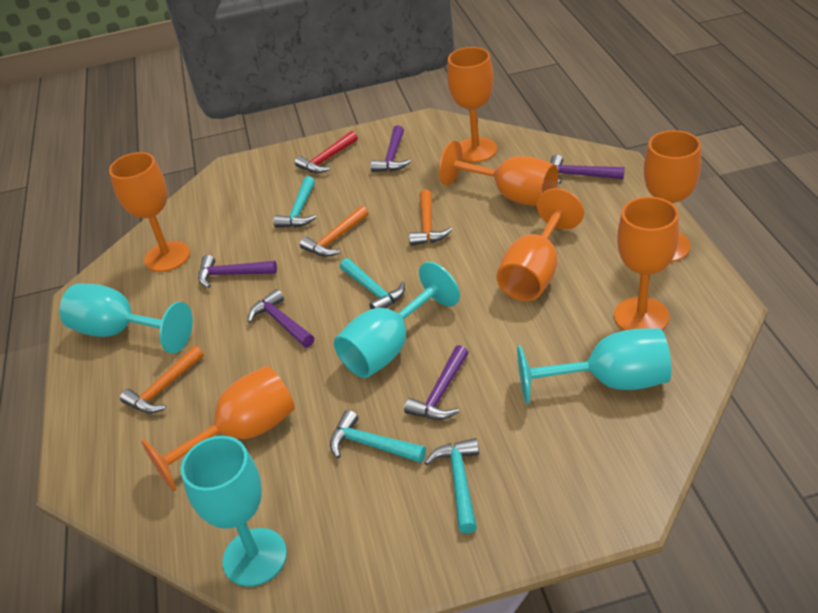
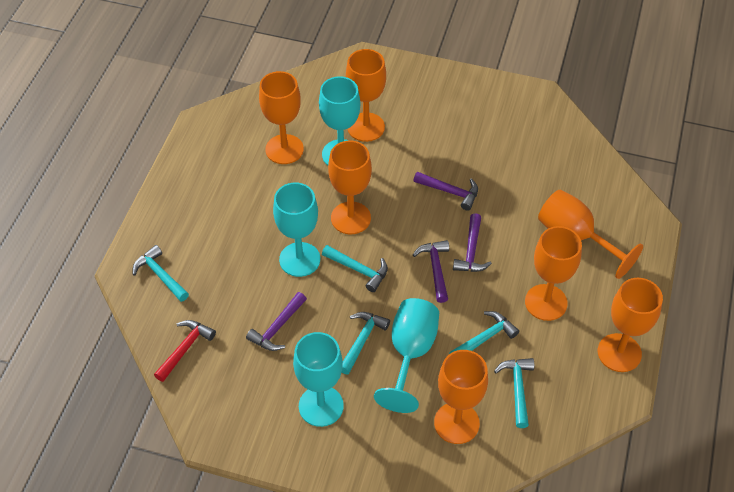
orange hammer: [120,345,204,413] [300,205,368,257] [409,190,452,246] = 3 -> none = 0
purple hammer: [198,255,277,288] [248,289,314,348] [371,125,411,172] [404,345,469,420] [551,154,625,184] = 5 -> [246,292,307,351] [413,172,478,211] [413,240,449,303] [453,213,492,272] = 4
turquoise hammer: [273,176,316,228] [330,410,426,463] [340,258,405,309] [425,438,479,534] = 4 -> [133,245,189,302] [322,245,388,292] [342,312,390,374] [449,311,519,354] [494,358,534,428] = 5

